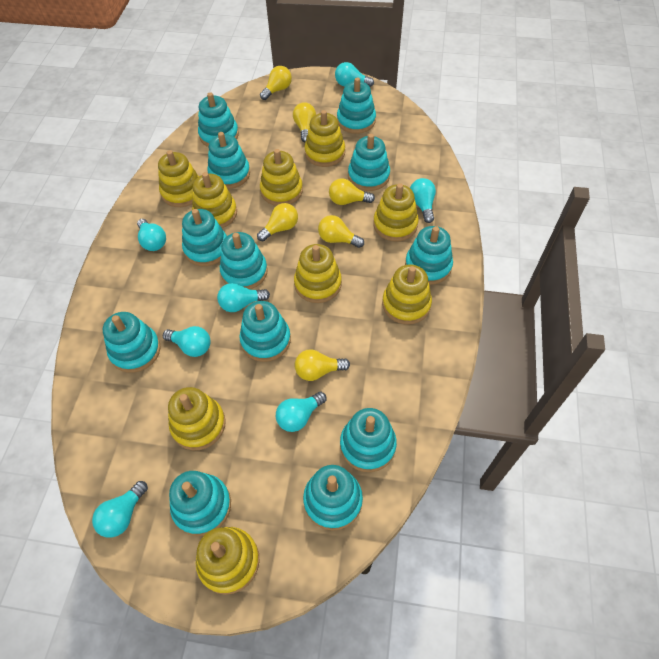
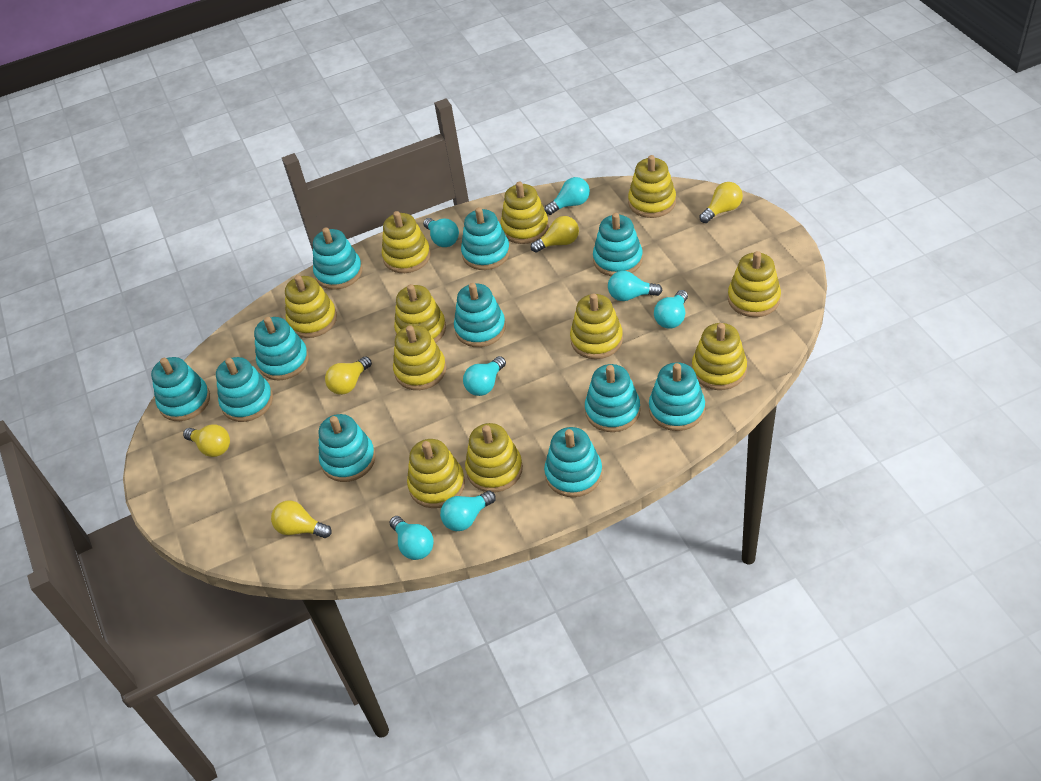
turquoise stacking toy: [103,312,161,373] [169,471,231,536] [182,209,227,266] [198,92,239,147] [207,132,250,189] [220,232,268,289] [239,301,291,362] [303,465,363,531] [337,77,376,134] [340,408,397,472] [348,134,390,191] [405,226,453,285] = 12 -> [151,357,210,421] [216,357,273,422] [254,317,309,381] [313,228,362,290] [319,414,376,482] [454,283,506,347] [461,207,510,270] [544,427,603,497] [585,364,641,432] [593,213,643,276] [649,362,705,431] = 11
yellow light bulb: [257,203,298,241] [260,66,292,100] [293,102,316,142] [295,349,350,381] [318,215,364,248] [329,178,375,205] = 6 -> [183,424,230,457] [271,501,332,538] [325,356,372,395] [531,216,579,253] [699,182,743,223] = 5
yellow stacking toy: [158,150,199,207] [168,387,226,450] [192,172,237,228] [195,527,260,595] [260,149,303,206] [294,244,342,303] [304,110,345,167] [373,183,419,241] [382,264,432,325] = 9 -> [285,275,337,338] [382,211,431,273] [393,325,446,390] [394,284,446,343] [407,439,465,508] [465,423,523,493] [500,182,549,244] [570,293,623,359] [628,155,676,218] [692,323,747,390] [728,251,781,317] = 11

